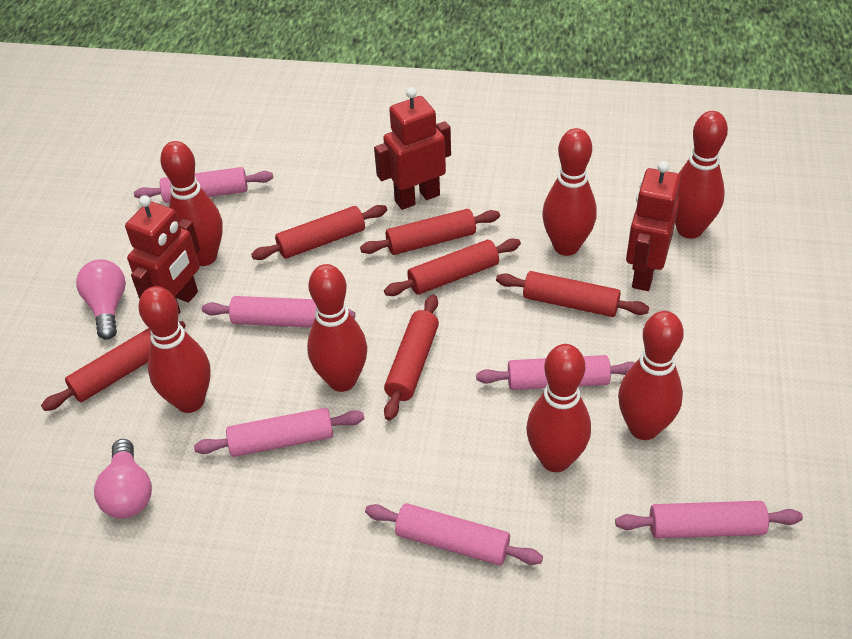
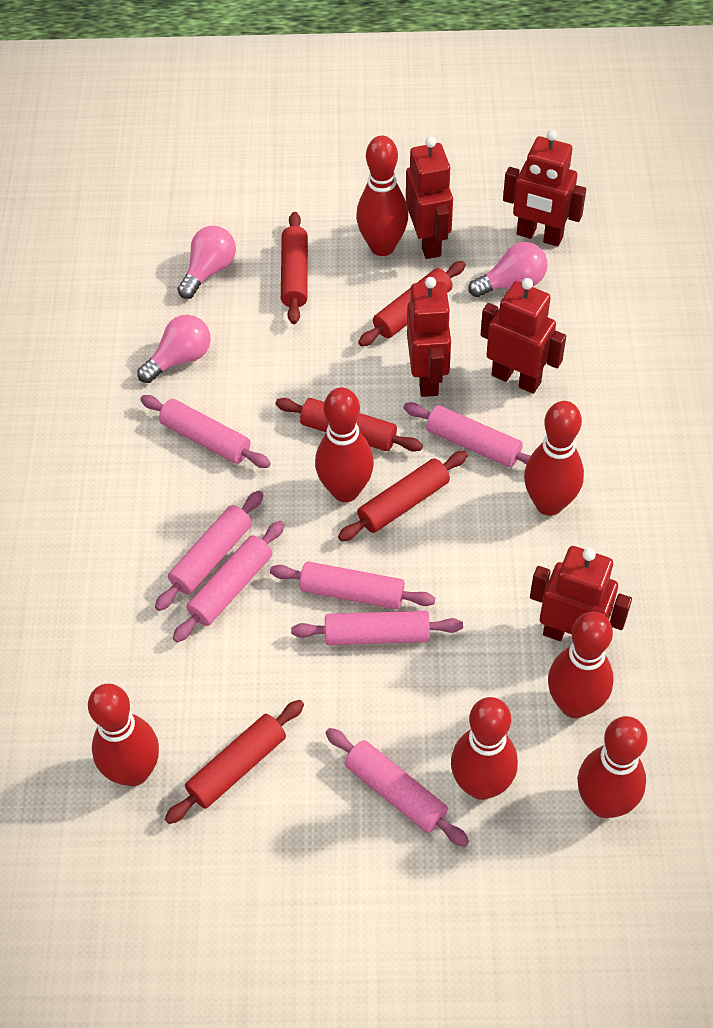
pink light bulb: [76,259,126,340] [94,439,152,518] = 2 -> [137,315,211,383] [177,226,236,299] [468,242,547,297] = 3
pink rolling pin: [134,167,273,203] [194,408,365,457] [202,296,355,328] [365,503,543,566] [476,355,635,390] [615,501,803,538] = 6 -> [140,395,271,468] [155,491,263,611] [173,521,284,643] [270,561,435,610] [291,611,463,645] [326,728,469,847] [403,402,531,467] = 7
red robot: [125,195,200,315] [374,87,451,210] [626,161,681,291] = 3 -> [406,137,453,259] [407,277,451,397] [481,278,566,394] [503,130,586,247] [530,546,632,641] = 5
red rolling pin: [41,321,186,411] [251,205,387,260] [360,209,500,255] [384,238,521,296] [384,295,439,421] [496,271,649,317] = 6 -> [165,700,304,824] [275,398,423,452] [281,212,308,324] [338,451,468,541] [358,261,466,347] = 5

